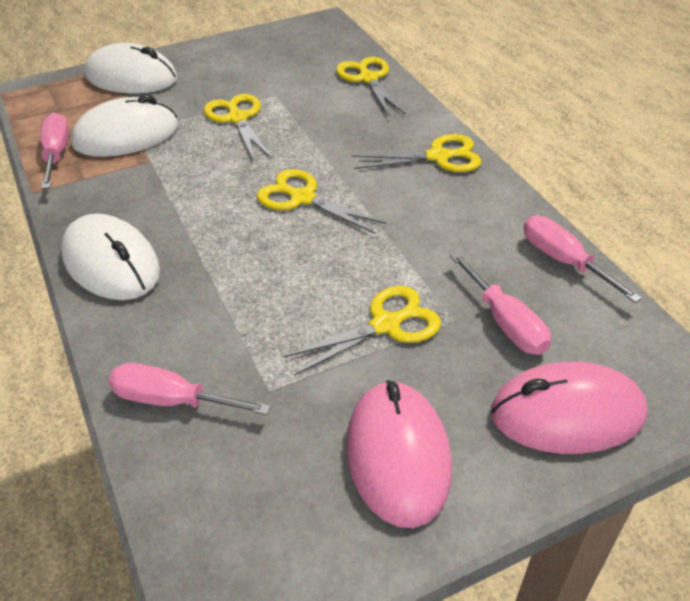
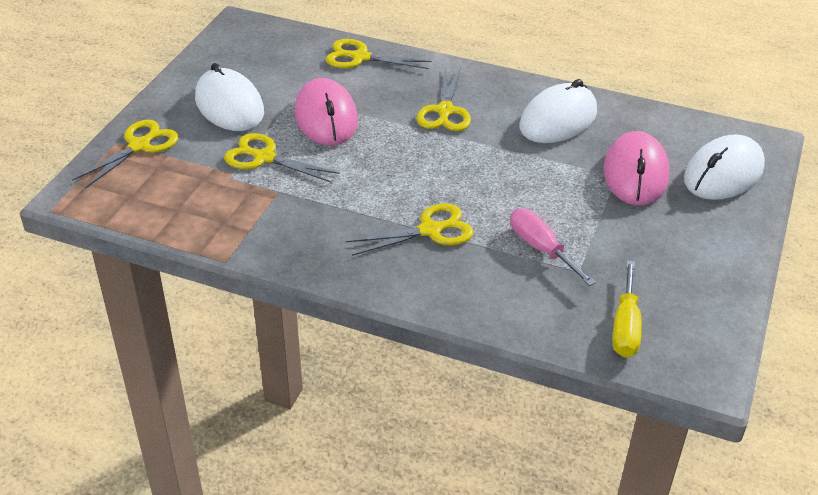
pink screwdriver: [40,113,69,189] [108,363,271,415] [450,252,551,355] [523,216,642,303] = 4 -> [510,208,596,286] = 1
yellow screwdriver: none = 0 -> [613,260,642,357] = 1

